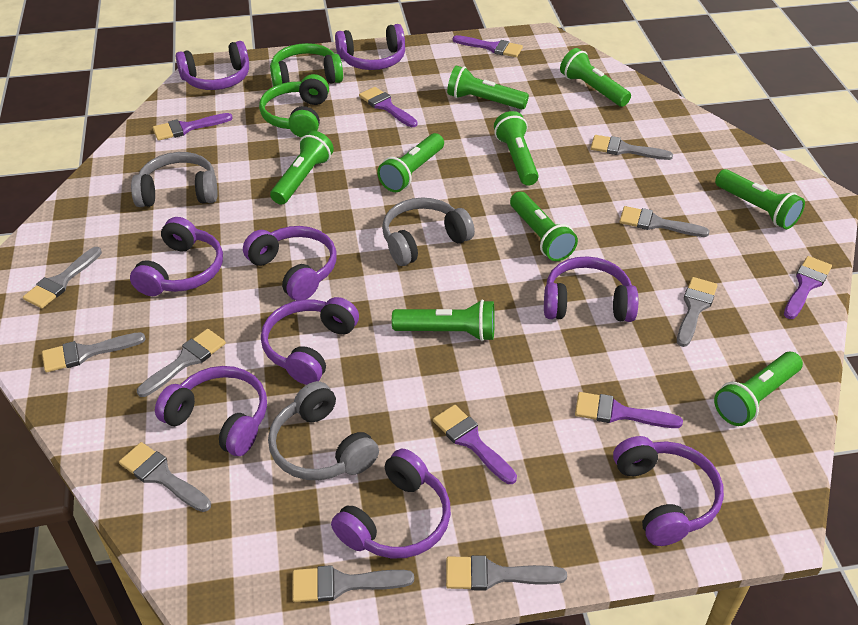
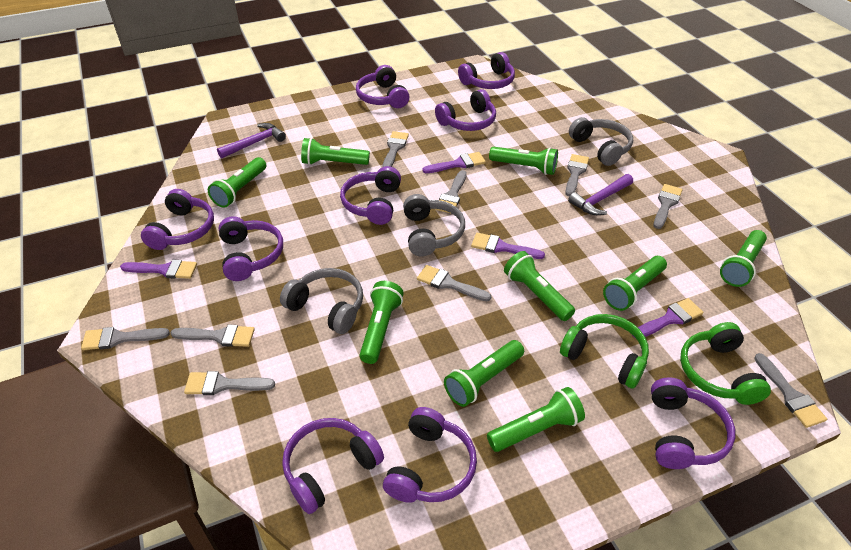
purple brush: [153,113,233,141] [359,87,418,127] [433,405,517,484] [453,35,523,57] [575,392,683,428] [784,256,832,319] = 6 -> [120,260,197,279] [423,152,486,173] [471,233,545,259] [632,298,704,338] = 4
purple hammer: none = 0 -> [217,123,286,159] [568,174,633,215] = 2

